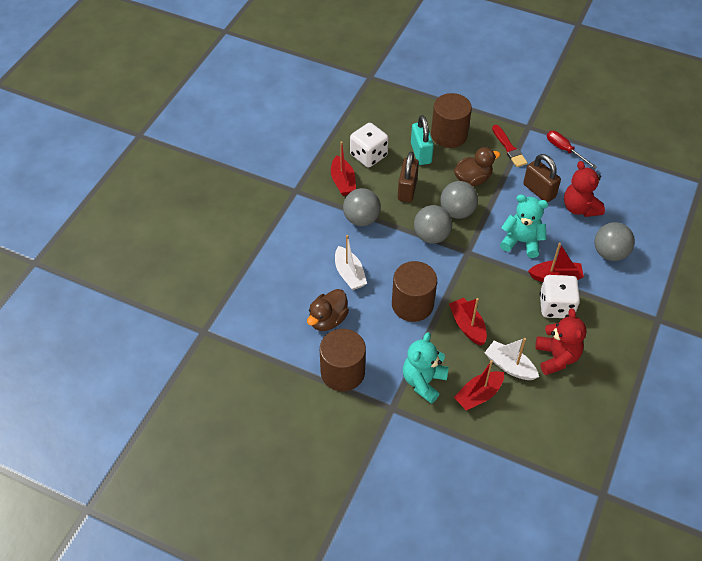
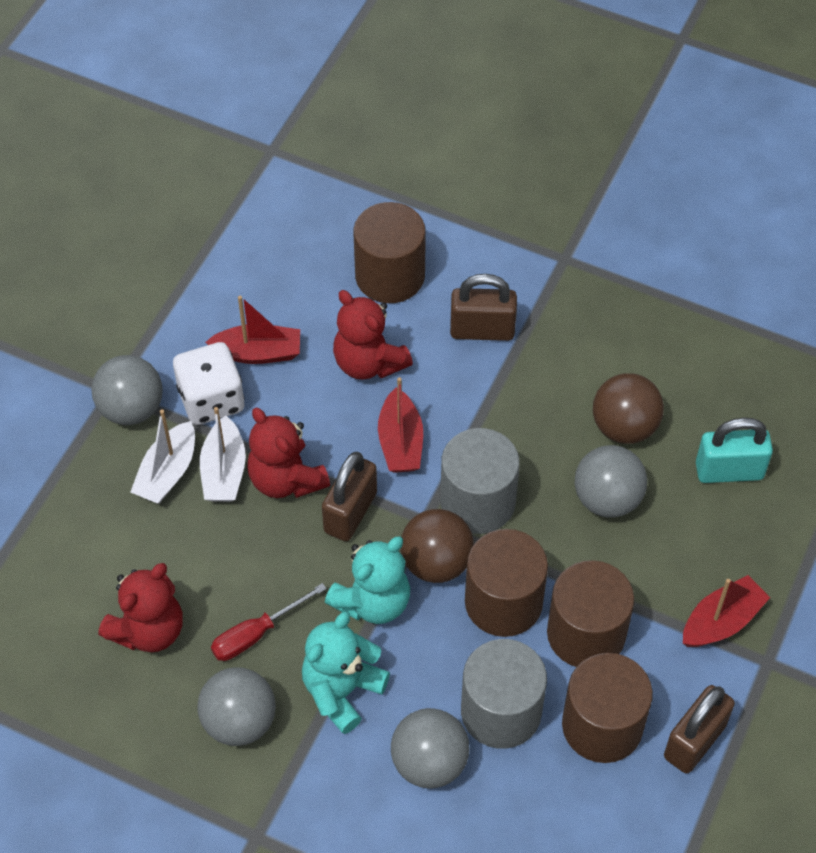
brown ball: none = 0 -> [400,509,474,583] [593,373,664,444] = 2
brown cylinder: [320,329,366,391] [392,261,437,322] [431,93,472,148] = 3 -> [353,202,426,303] [465,529,548,637] [547,560,634,667] [562,653,653,763] = 4
brown duck: [307,289,349,331] [454,147,500,186] = 2 -> none = 0
brown padlock: [398,152,419,202] [523,154,561,202] = 2 -> [322,452,377,541] [450,274,517,341] [664,685,735,773] = 3
grey cylinder: none = 0 -> [440,428,520,534] [461,639,547,749] = 2
red boat: [331,141,356,196] [449,298,487,346] [454,360,504,411] [528,243,584,282] = 4 -> [205,296,300,364] [378,377,423,473] [683,575,770,647] = 3
red brush: [492,125,528,167] = 1 -> none = 0
red teddy bear: [535,308,586,375] [564,161,605,217] = 2 -> [99,563,183,652] [247,408,330,498] [333,290,413,380] = 3
white dice: [350,123,389,168] [540,275,580,318] = 2 -> [173,342,244,425] = 1

